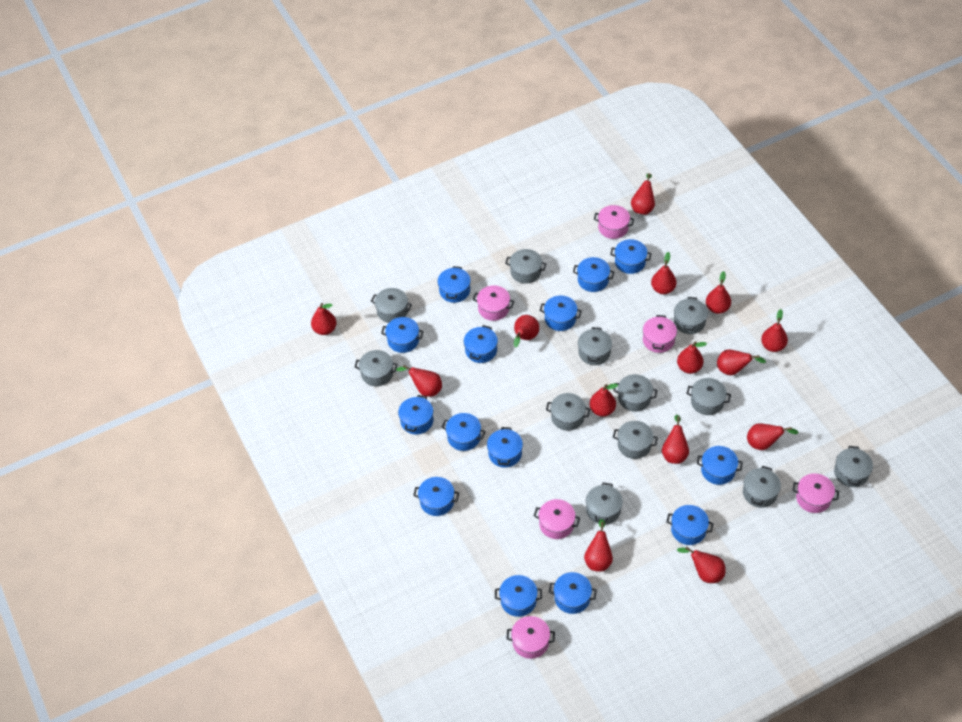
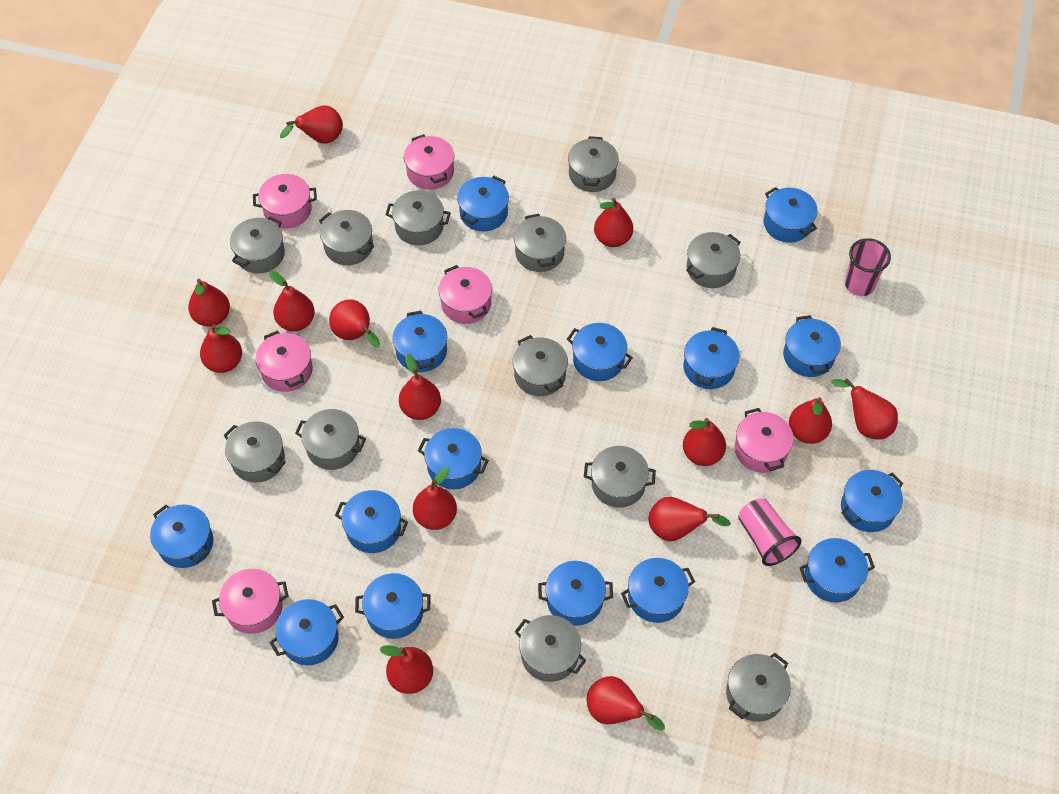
blue pot: [381,317,424,353] [398,395,433,434] [413,477,459,516] [438,266,471,303] [441,413,486,451] [464,325,498,363] [487,427,523,468] [495,575,542,617] [539,296,582,331] [549,572,597,614] [573,257,614,292] [610,239,652,274] [666,505,714,545] [697,446,743,485] = 14 -> [150,504,213,568] [269,599,344,665] [335,490,408,553] [355,573,430,639] [392,311,447,372] [418,428,489,490] [457,176,509,231] [538,561,613,626] [567,323,633,381] [621,558,695,623] [683,327,740,389] [764,187,817,243] [783,315,841,377] [799,538,875,603] [841,470,903,532] = 15
pink cup: none = 0 -> [738,498,801,566] [845,238,891,296] = 2

